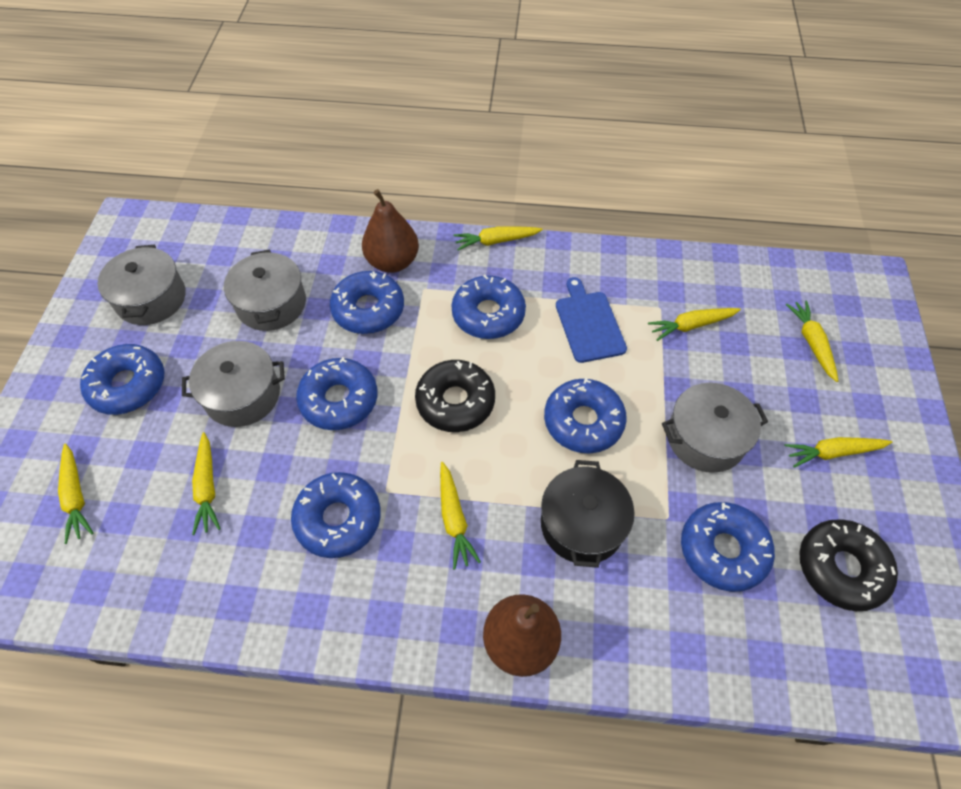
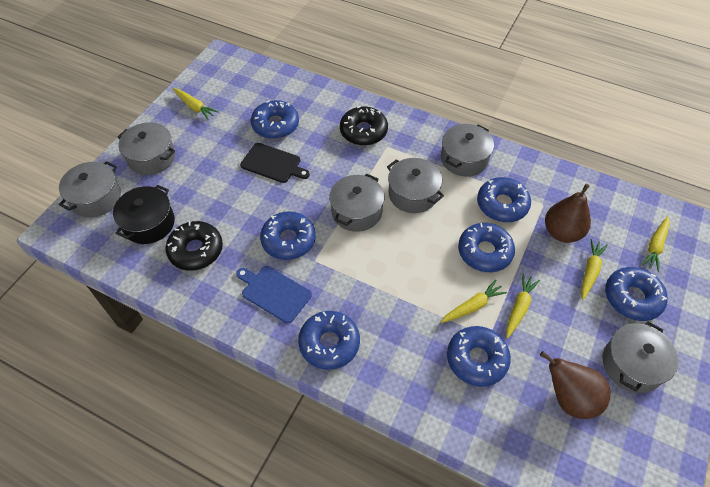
black cutting board: none = 0 -> [240,143,310,183] = 1
grey pot: [97,245,186,325] [182,341,285,427] [224,250,306,331] [662,383,768,473] = 4 -> [59,161,121,218] [118,122,175,175] [329,174,385,232] [387,158,444,213] [441,124,494,176] [602,321,678,393] = 6
yellow carrot: [58,444,93,544] [192,432,221,535] [440,462,481,569] [454,226,543,250] [648,308,741,341] [784,437,892,468] [786,300,838,382] = 7 -> [173,88,218,120] [441,280,507,323] [506,274,540,339] [581,239,608,300] [641,216,670,272] = 5

